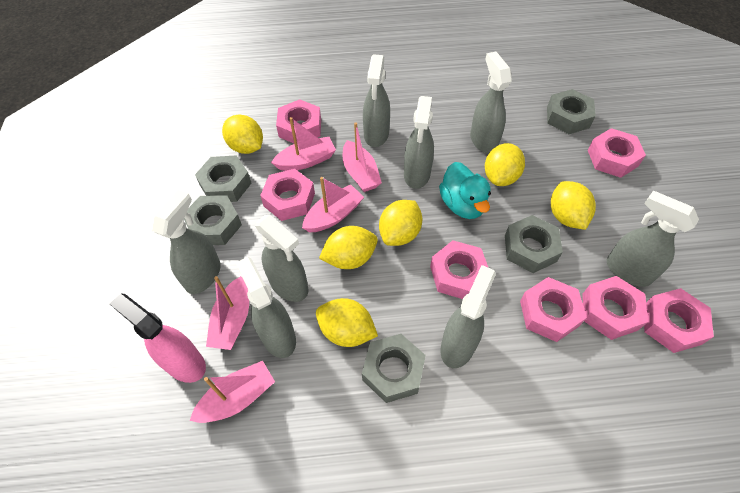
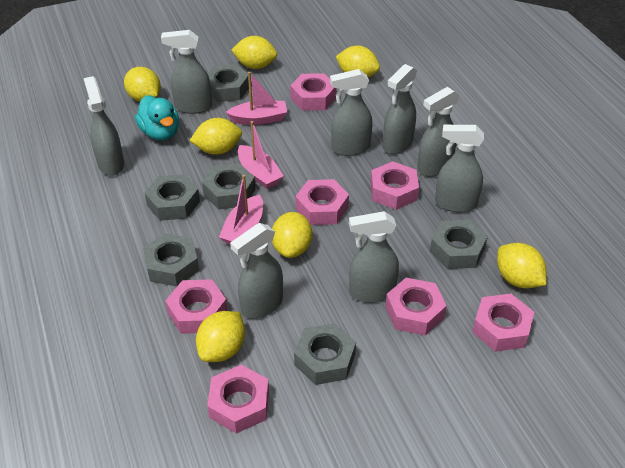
grey nut: [184,195,242,245] [195,155,251,202] [362,334,426,403] [505,215,563,273] [547,89,596,134] = 5 -> [143,233,199,287] [145,174,200,221] [202,163,255,209] [207,64,249,102] [294,323,356,385] [430,220,488,269] = 6
pink boat: [190,361,275,423] [206,276,249,350] [271,117,336,171] [302,177,364,233] [343,122,382,192] = 5 -> [219,175,263,245] [226,72,287,125] [238,121,284,189] = 3
pink spray bottle: [110,293,206,383] = 1 -> none = 0
yellow lemon: [222,115,263,154] [316,298,378,347] [319,226,378,269] [379,200,422,246] [485,143,525,186] [551,181,596,230] = 6 -> [124,67,161,102] [190,118,242,155] [196,311,245,362] [231,36,277,69] [272,212,312,258] [336,46,380,77] [497,243,546,288] = 7

